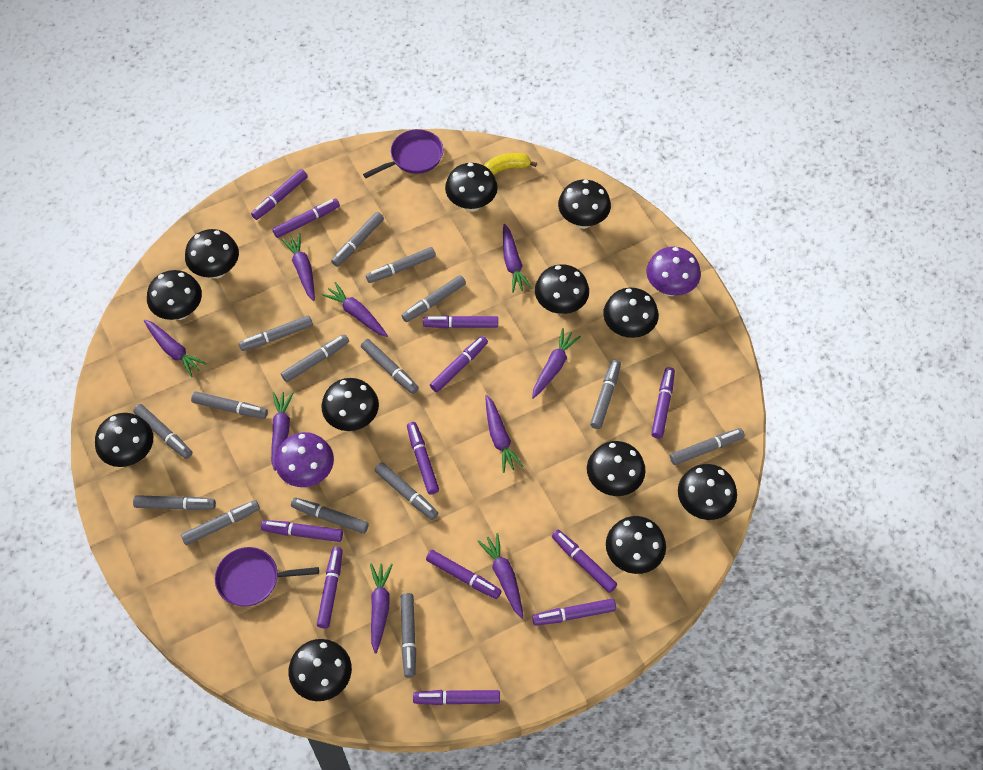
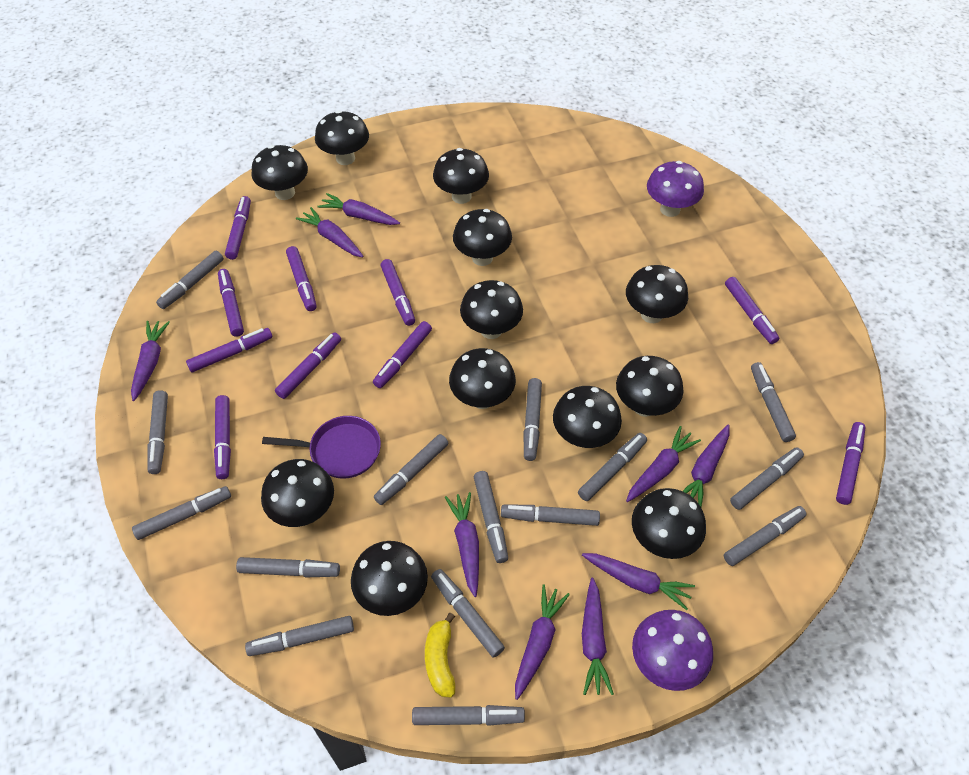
purple marker: [251,169,308,220] [261,520,343,542] [273,199,340,238] [317,547,343,628] [407,422,439,494] [413,690,500,705] [423,315,498,328] [426,550,501,599] [430,336,488,392] [532,598,616,626] [552,530,617,593] [651,367,675,439] = 12 -> [186,328,272,372] [214,395,231,479] [218,269,244,337] [225,196,251,260] [275,332,341,399] [286,246,317,311] [373,321,432,388] [381,259,415,326] [725,277,779,344] [836,422,865,505] = 10
purple pan: [215,547,319,607] [363,129,443,178] = 2 -> [262,416,381,479] = 1

